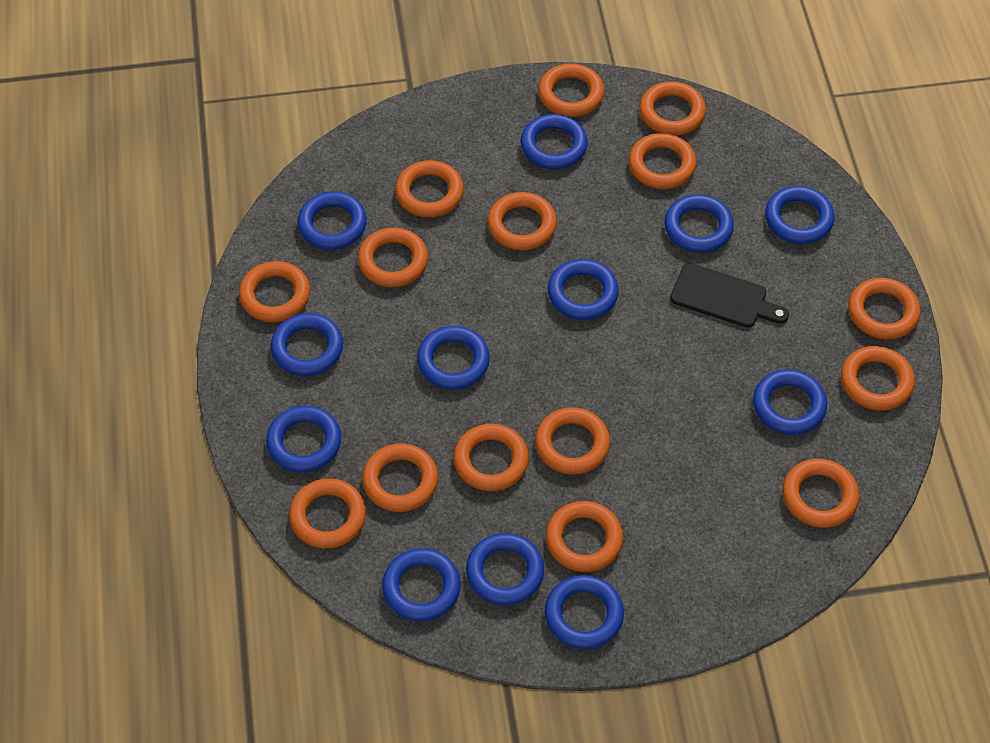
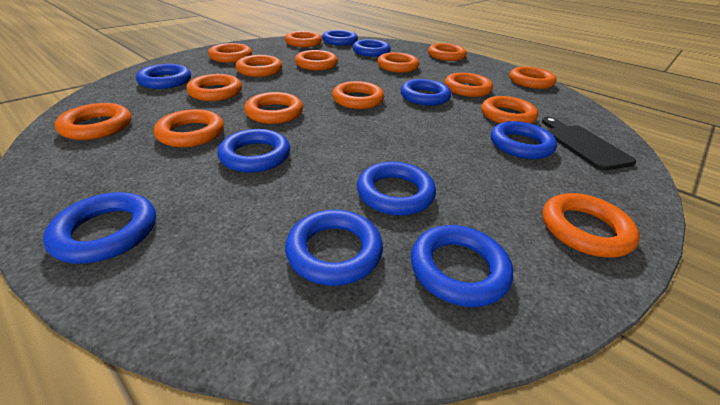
blue ring: [266,406,341,473] [271,313,343,376] [297,192,367,250] [382,548,461,621] [417,326,490,390] [466,533,544,606] [520,114,588,169] [545,575,624,649] [548,259,619,320] [664,194,734,253] [753,369,827,435] [765,186,834,244] = 12 -> [43,192,156,264] [136,64,191,89] [217,129,290,173] [285,209,383,286] [322,30,358,46] [353,39,391,57] [357,162,436,216] [401,79,451,106] [411,225,513,307] [491,121,557,159] = 10

